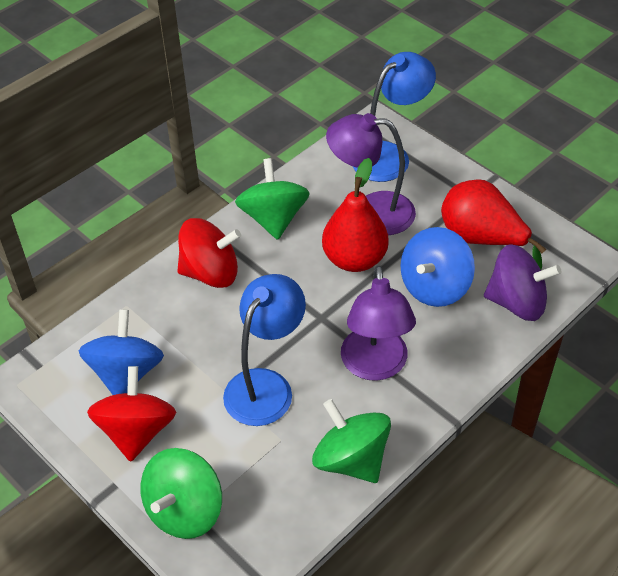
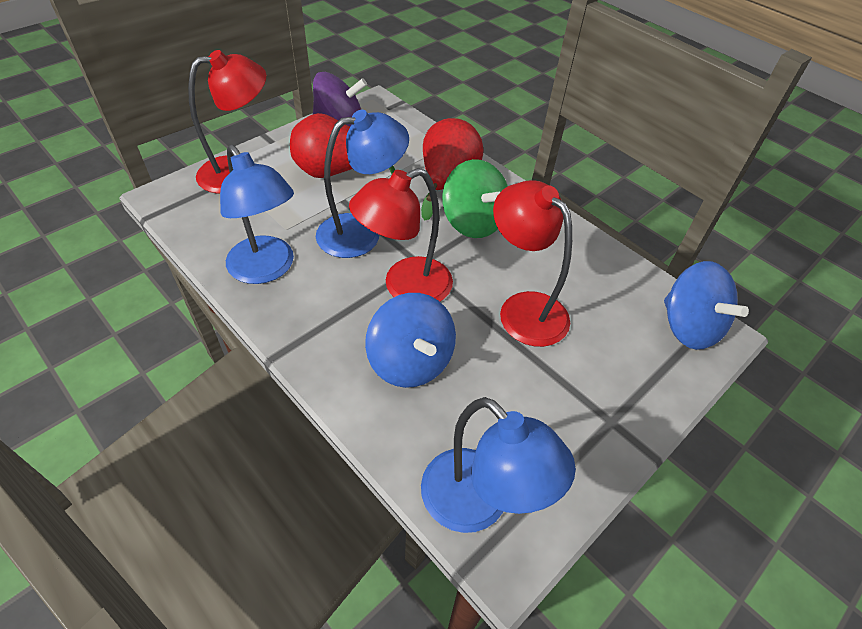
blue lamp: [223,274,306,426] [353,52,436,182] = 2 -> [220,145,294,284] [316,110,409,258] [421,397,576,533] = 3
green spinning top: [140,448,222,539] [235,158,310,240] [312,399,391,483] = 3 -> [442,159,508,238] = 1
purple lamp: [326,113,416,235] [341,265,416,381] = 2 -> none = 0
red lamp: none = 0 -> [188,50,266,194] [349,168,453,302] [493,180,572,347] = 3
red spinning top: [87,366,176,462] [177,218,241,288] = 2 -> none = 0

